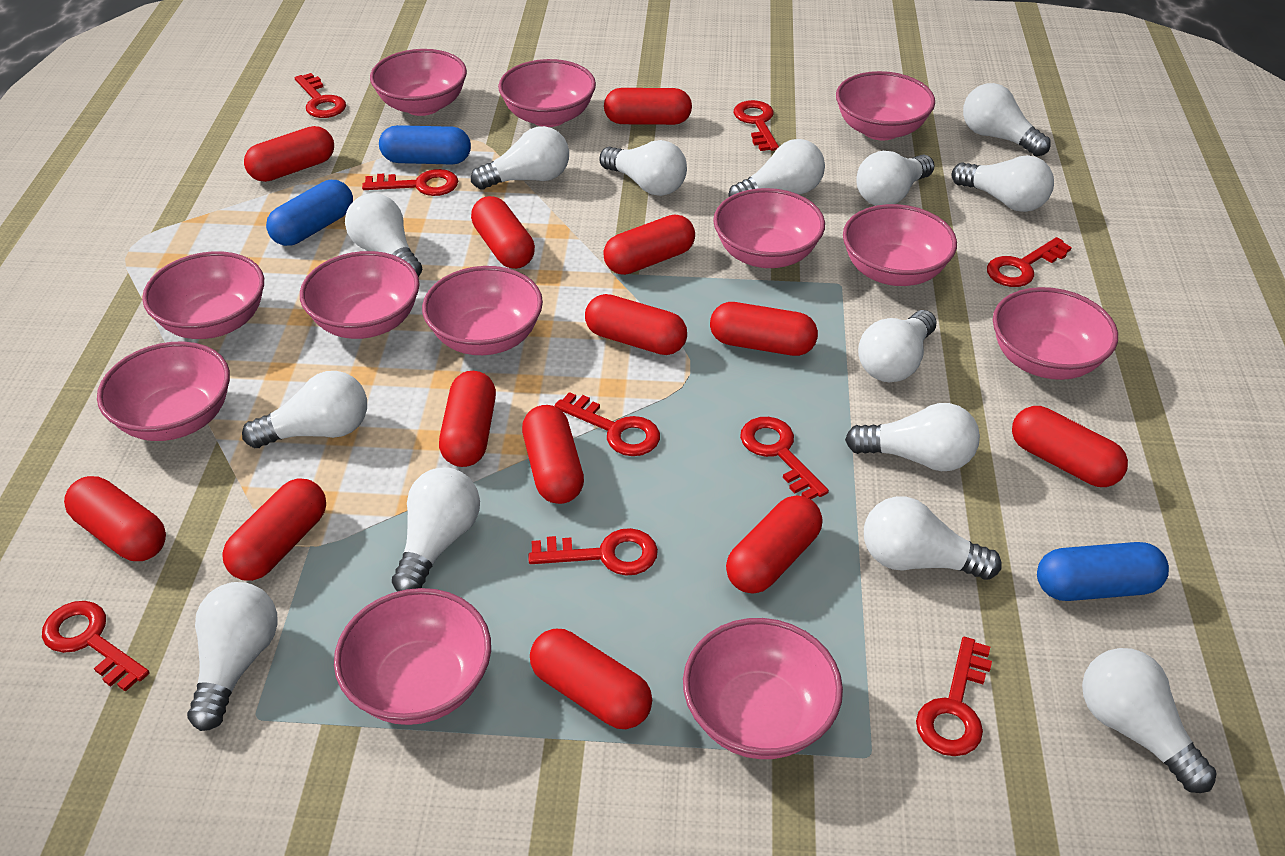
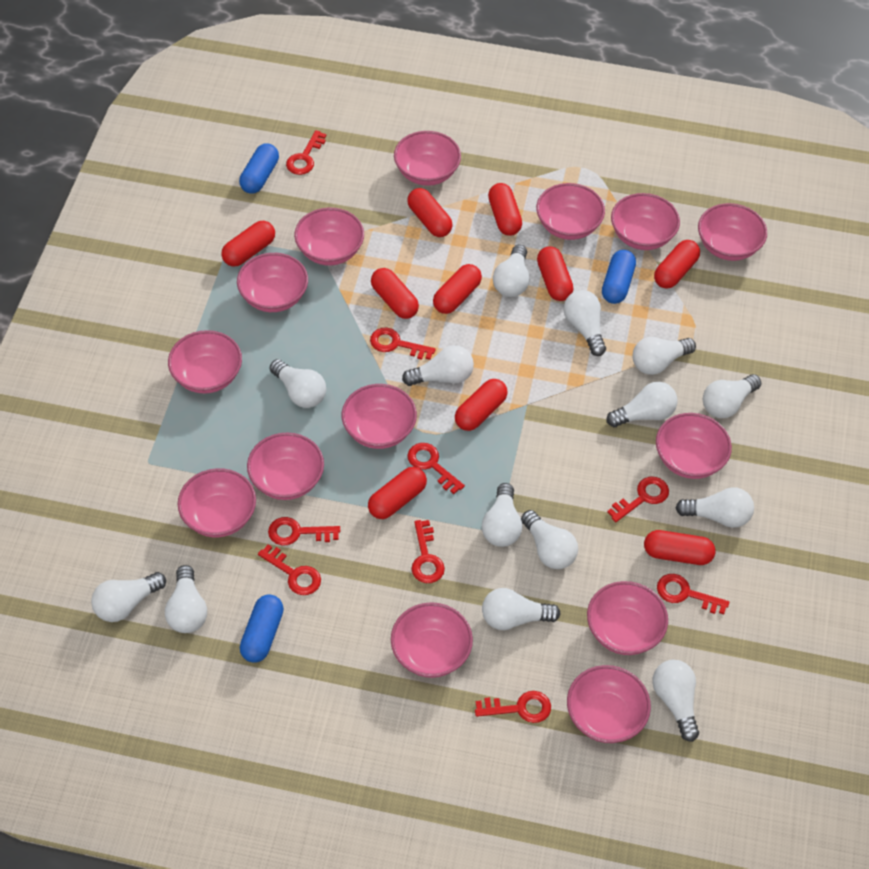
pink bowl: [97,342,230,441] [142,251,264,339] [300,251,420,339] [334,588,491,725] [370,49,467,116] [422,266,543,355] [498,59,596,127] [683,618,843,759] [713,188,825,268] [836,71,935,140] [843,204,957,286] [993,287,1118,380] = 12 -> [168,330,242,394] [178,468,256,537] [237,253,308,312] [247,432,324,500] [294,208,364,266] [342,384,417,449] [391,602,473,678] [394,131,461,186] [536,183,605,240] [567,665,651,743] [587,581,668,655] [611,193,680,250] [656,413,732,479] [698,203,767,261] = 14
red capsule: [64,476,166,561] [222,479,326,581] [244,126,334,182] [439,371,496,467] [471,196,535,269] [522,405,584,504] [530,629,652,729] [585,294,687,355] [603,214,695,275] [604,88,692,125] [710,302,818,356] [726,495,822,594] [1012,406,1128,487] = 13 -> [221,221,275,267] [368,467,427,519] [371,268,419,319] [407,188,453,237] [433,264,482,314] [455,379,508,431] [488,183,522,236] [537,246,573,301] [644,530,715,565] [654,240,700,289] = 10

